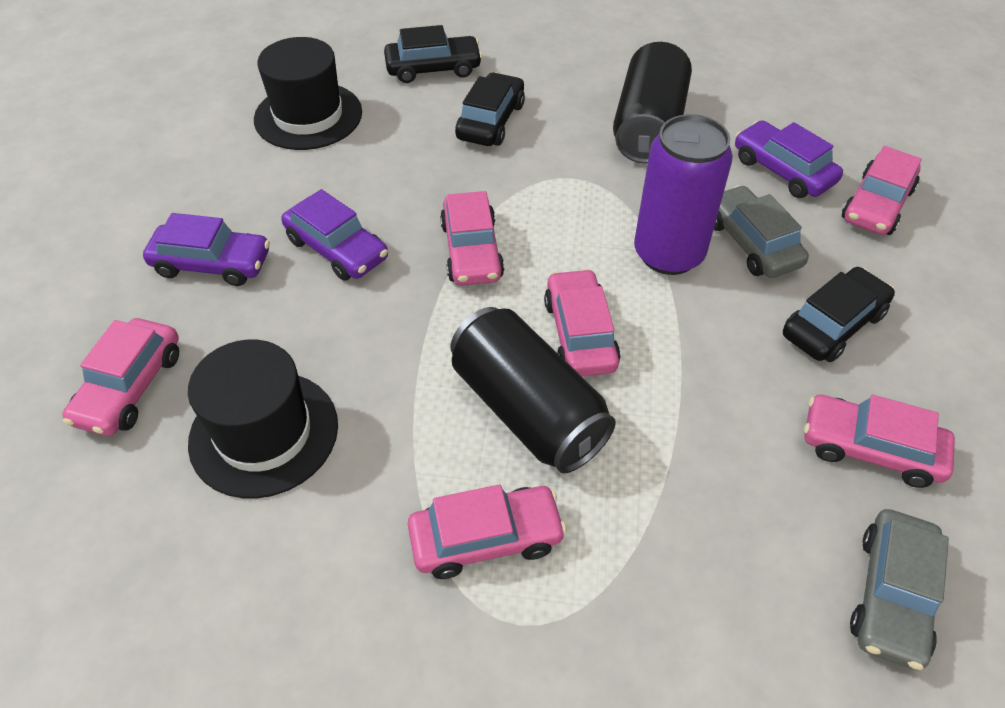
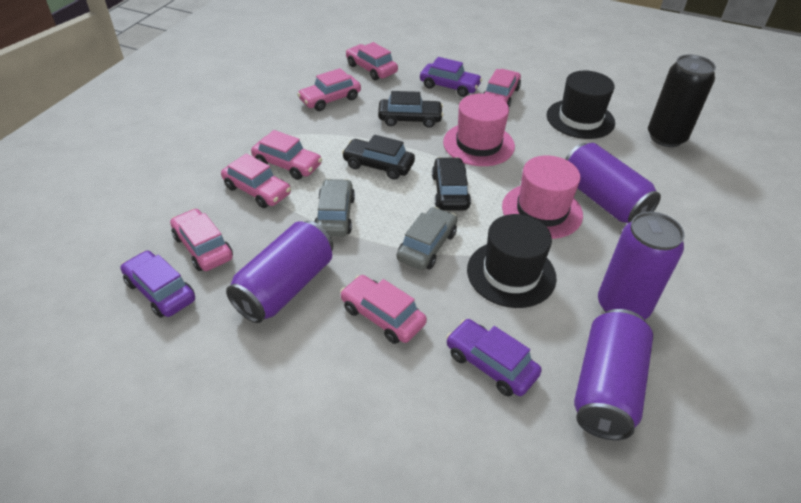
black can: [450,307,616,473] [613,42,692,163] = 2 -> [648,54,716,147] = 1
pink car: [62,318,179,436] [408,484,567,579] [440,191,504,286] [544,269,621,376] [804,395,955,488] [842,146,922,235] = 6 -> [170,209,233,271] [221,153,291,208] [251,130,322,180] [297,68,361,111] [340,275,427,344] [346,42,398,80] [484,69,521,107] = 7
pink hat: none = 0 -> [443,93,515,166] [502,156,583,239] = 2
purple can: [634,114,733,275] = 1 -> [226,221,333,323] [565,143,661,223] [574,309,653,440] [598,212,685,320] = 4

